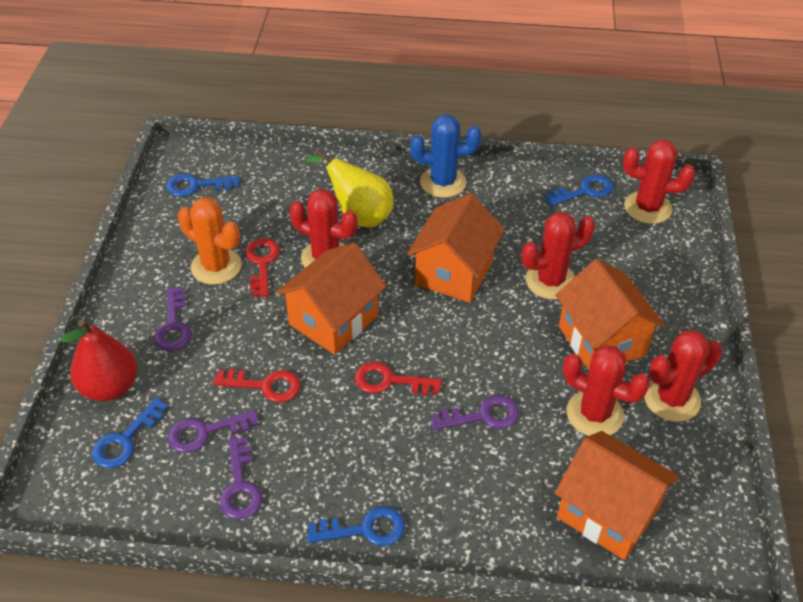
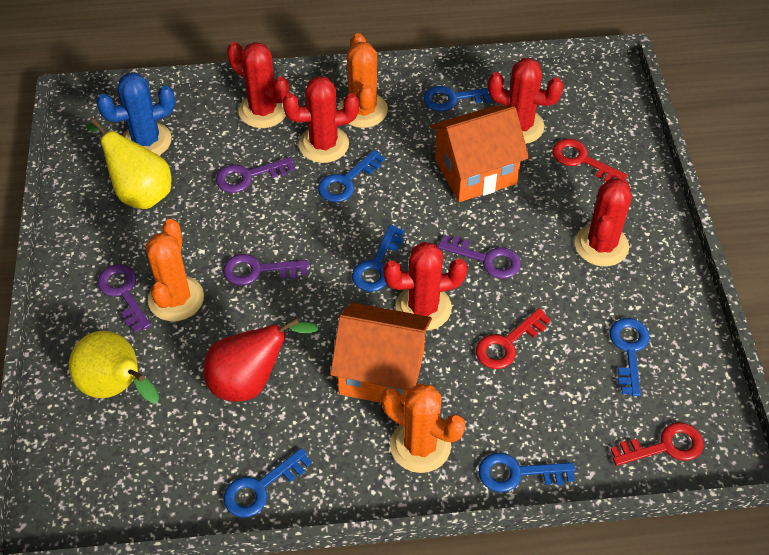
blue key: [92,398,169,468] [166,174,240,197] [307,506,405,546] [545,175,613,206] = 4 -> [223,448,312,518] [318,150,385,203] [352,225,404,292] [423,86,491,111] [479,453,575,492] [610,318,650,396] = 6
orange cactus: [178,197,242,285] = 1 -> [146,219,204,321] [339,33,388,128] [381,383,465,473] = 3
orange house: [276,243,386,355] [407,193,505,303] [555,259,665,370] [555,431,679,560] = 4 -> [330,302,432,405] [430,106,529,202] = 2
yellow pear: [306,149,393,227] = 1 -> [69,331,159,403] [86,119,171,209] = 2

